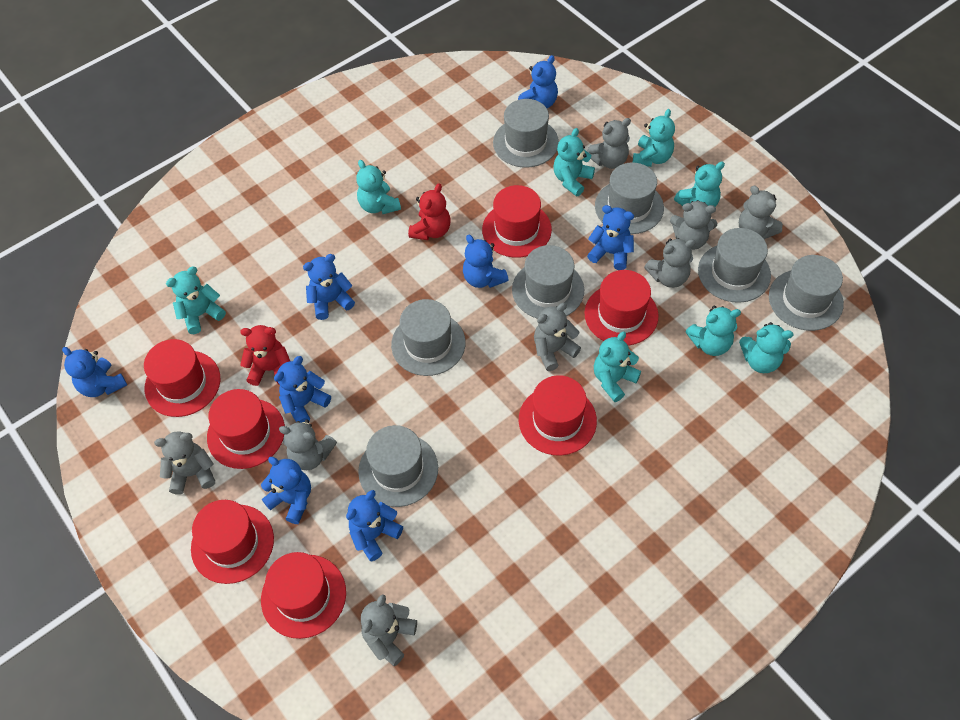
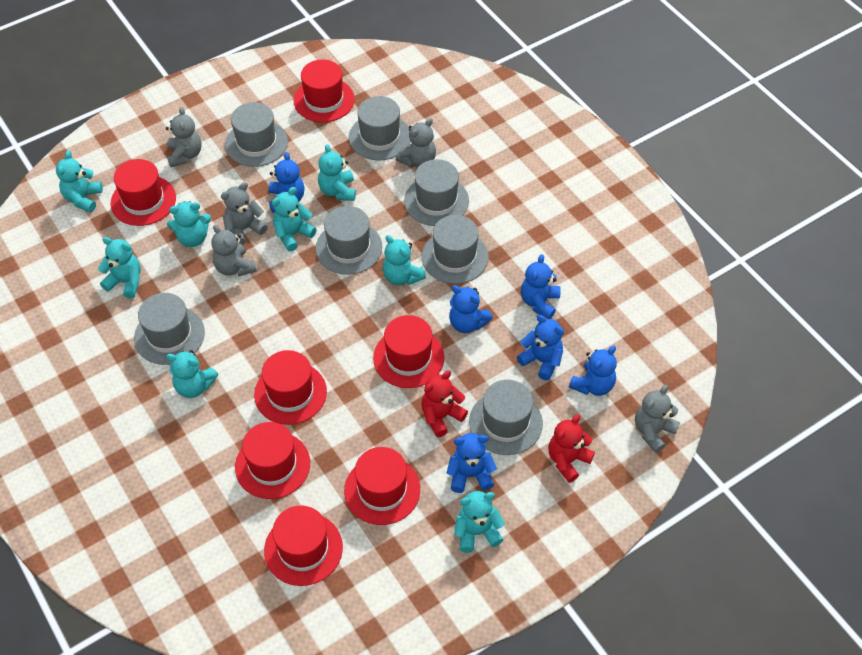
blue teddy bear: [62,347,127,397] [261,457,311,524] [274,356,331,423] [303,254,355,320] [346,490,403,561] [463,235,509,288] [518,55,558,108] [587,205,634,270] = 8 -> [269,152,305,213] [447,433,497,493] [449,285,493,333] [517,315,564,380] [521,254,561,319] [569,346,617,396] = 6
grey teddy bear: [154,432,215,495] [279,419,337,470] [361,594,417,666] [534,303,581,371] [587,118,631,169] [644,238,696,288] [670,200,717,250] [739,186,783,239] = 8 -> [166,107,202,167] [212,225,257,277] [221,182,267,245] [396,118,436,167] [635,385,680,453] = 5

